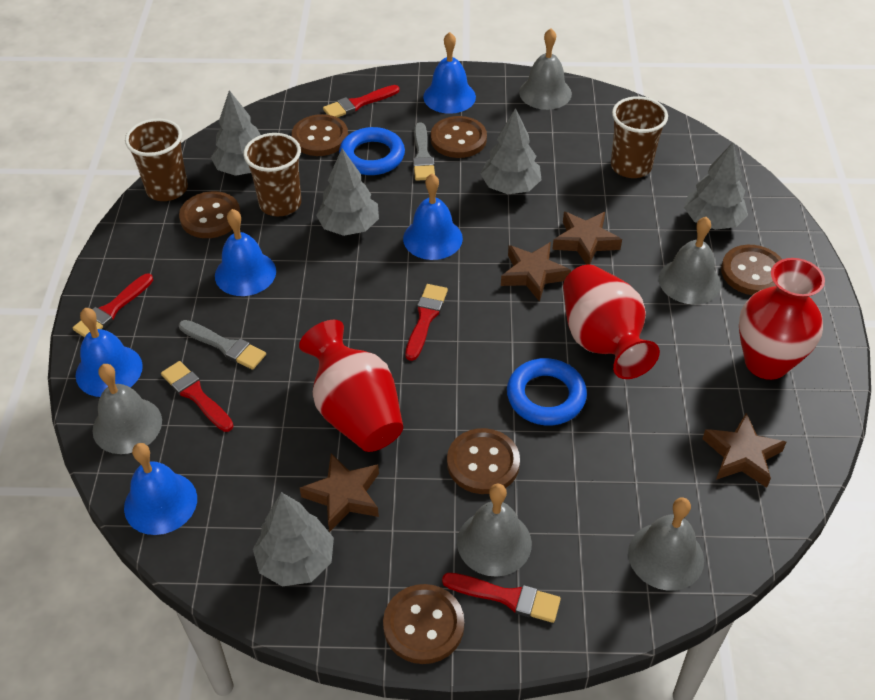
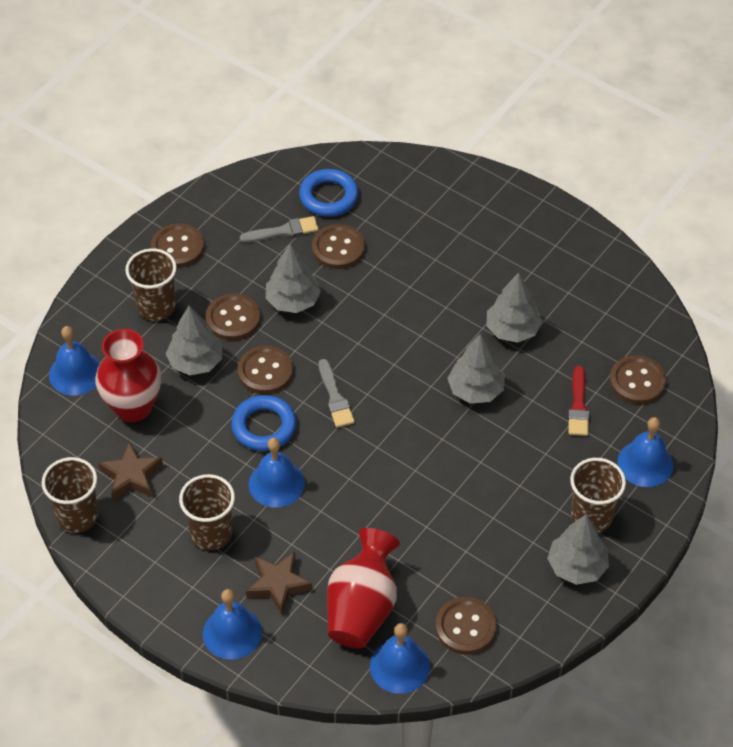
brown cup: [125,119,188,201] [243,133,301,217] [611,96,668,178] = 3 -> [42,457,98,533] [125,248,177,321] [179,474,235,550] [570,458,626,533] = 4
brown star: [300,453,379,532] [501,242,571,302] [552,212,622,265] [702,413,786,488] = 4 -> [98,441,163,500] [246,552,312,614] = 2
grey bell: [92,364,162,454] [457,483,532,577] [519,28,572,110] [628,497,704,591] [659,217,721,305] = 5 -> none = 0
red brush: [73,274,153,337] [161,361,234,432] [323,85,400,117] [405,284,448,361] [442,573,561,623] = 5 -> [568,366,589,436] = 1
red vase: [299,320,403,452] [563,264,660,379] [739,258,825,380] = 3 -> [95,329,161,422] [327,528,400,648] = 2

